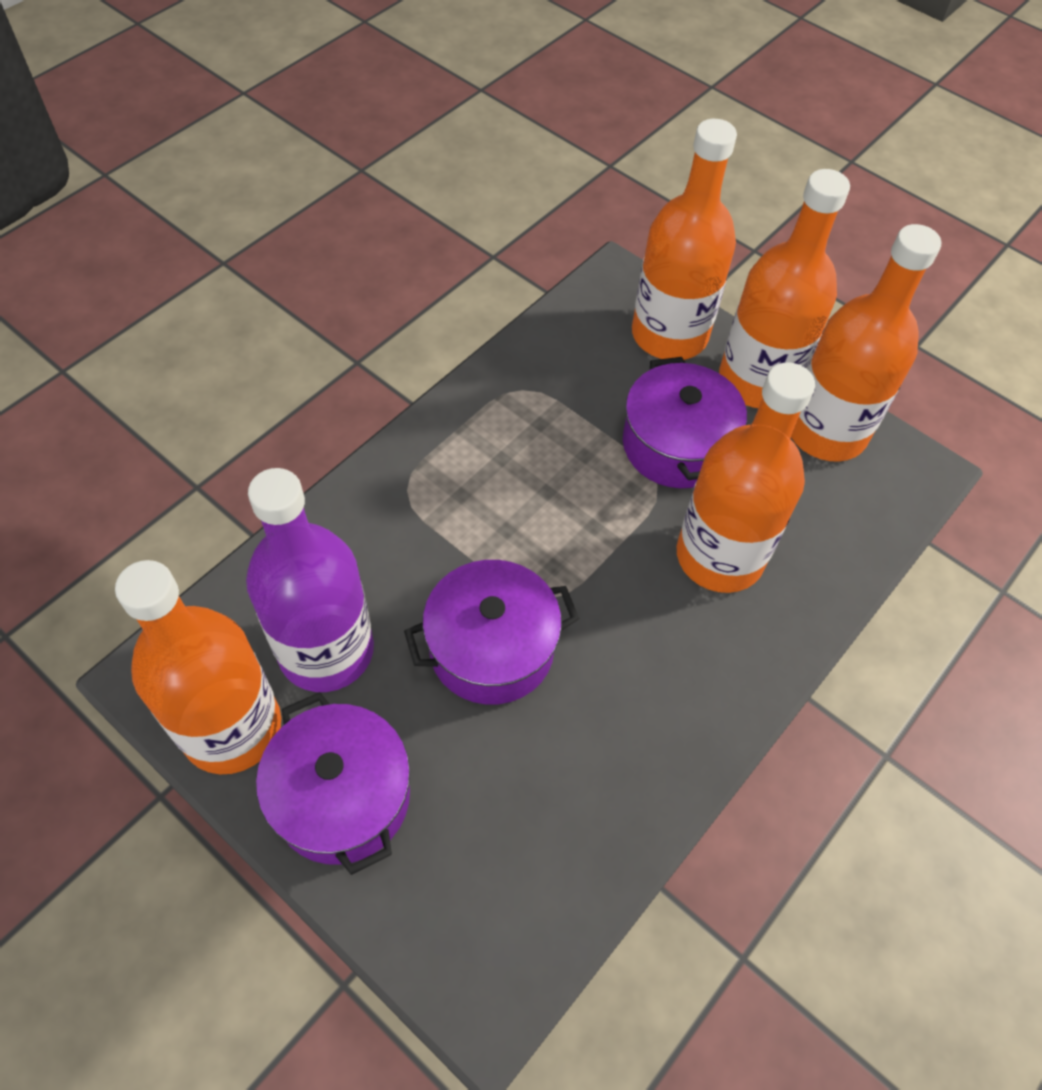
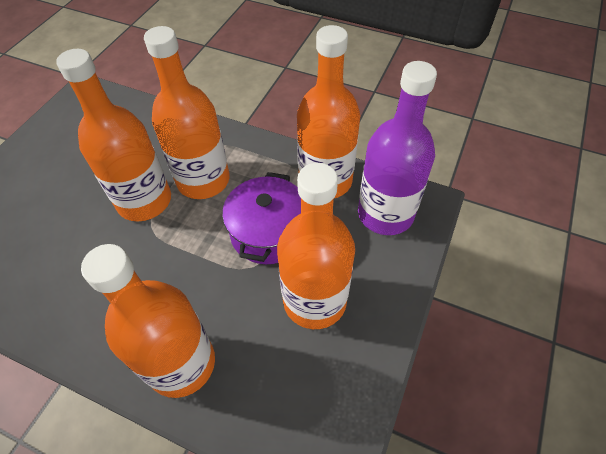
purple pot: [256,692,410,875] [404,560,579,705] [623,357,747,488] = 3 -> [222,172,301,264] = 1

